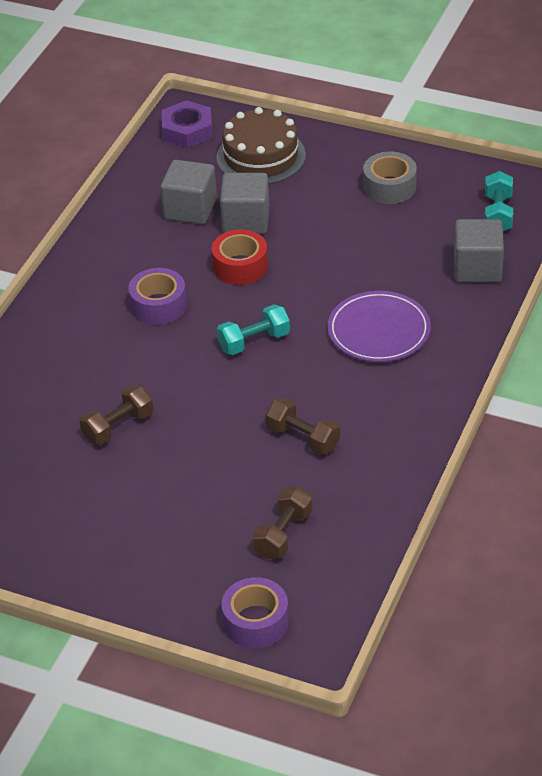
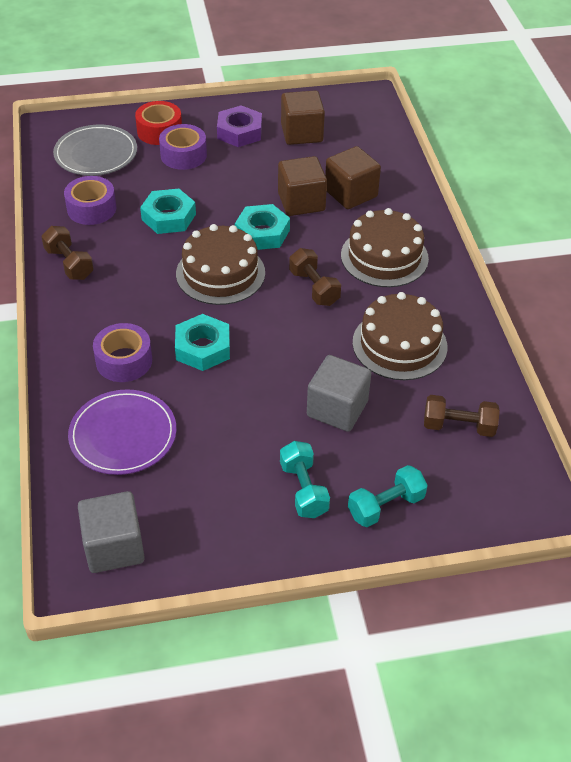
brown cake: [216,107,306,184] = 1 -> [176,224,265,305] [341,208,429,287] [353,292,448,380] = 3
brown cube: none = 0 -> [278,156,327,216] [281,90,325,145] [325,146,381,209] = 3
grey cube: [161,160,217,224] [220,173,269,234] [454,219,504,282] = 3 -> [78,491,145,573] [307,355,371,432] = 2
grey plate: none = 0 -> [53,125,137,176] = 1
grey tape: [363,152,417,204] = 1 -> none = 0
purple tape: [128,268,187,325] [222,577,289,648] = 2 -> [64,176,116,225] [93,323,152,382] [159,124,207,170] = 3
turquoise nut: none = 0 -> [140,189,196,234] [175,314,230,371] [235,204,290,250] = 3

